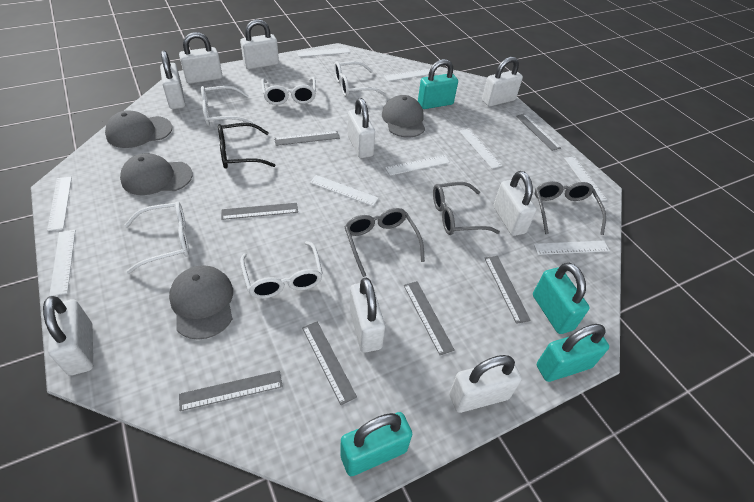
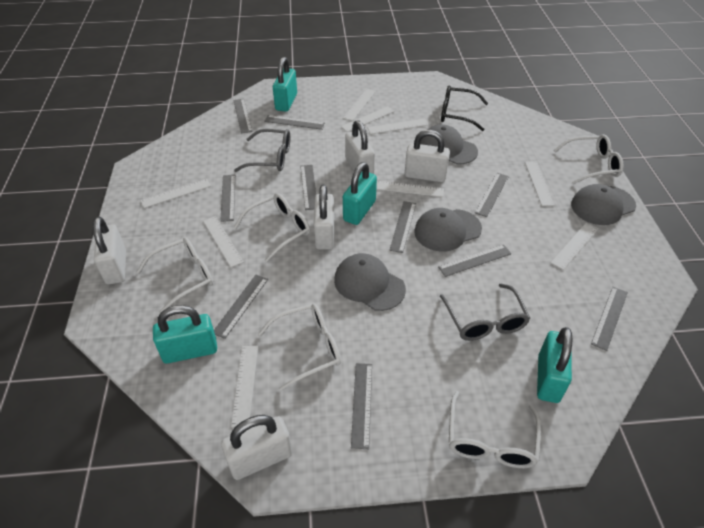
grey glasses: [345,208,425,277] [433,182,500,235] [535,181,606,235] = 3 -> [234,129,290,172] [440,284,530,341] = 2
grey ruler: [179,371,283,411] [221,203,298,220] [274,131,340,146] [302,322,357,405] [404,281,455,355] [484,256,531,324] [516,114,561,151] = 7 -> [214,275,268,339] [220,175,235,222] [233,99,253,133] [264,115,325,130] [300,165,316,210] [351,363,372,449] [389,201,416,253] [438,245,511,277] [475,173,509,217] [591,287,628,351] = 10
white padlock: [43,296,93,376] [160,51,185,109] [179,32,222,84] [240,19,279,69] [348,98,375,158] [350,277,385,353] [449,355,522,413] [482,57,523,107] [494,171,537,236] = 9 -> [93,217,126,284] [221,415,292,480] [314,185,334,250] [345,120,375,174] [405,130,450,182] = 5

